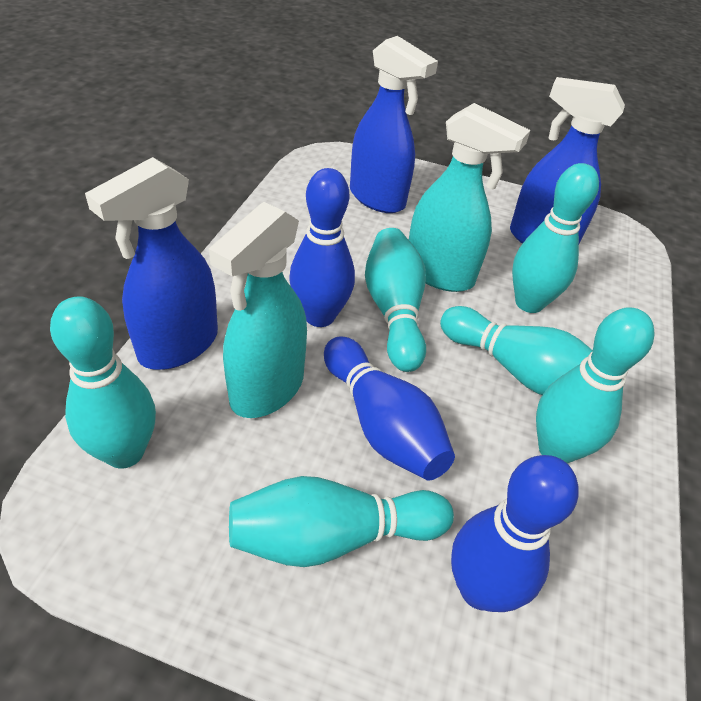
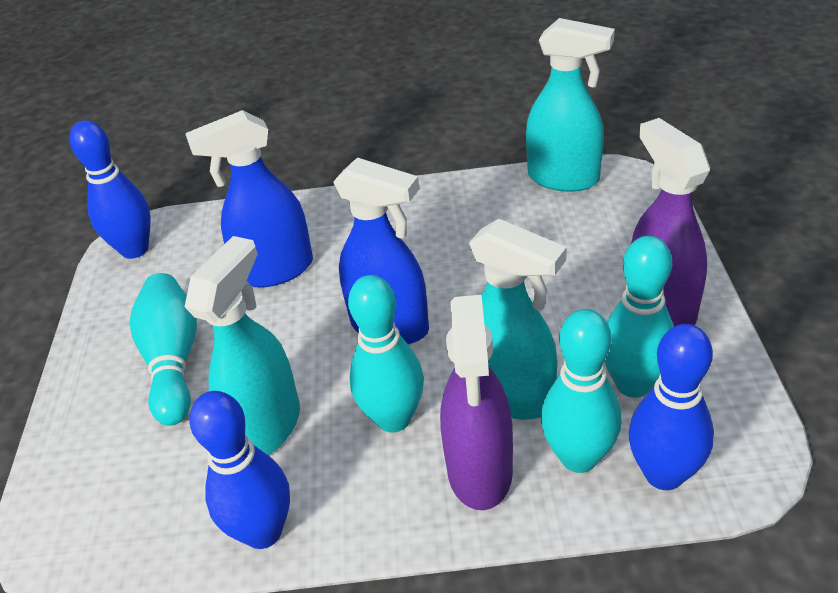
blue spray bottle: [85,157,218,370] [350,36,438,213] [510,77,625,244] = 3 -> [185,110,313,288] [333,158,429,344] = 2
purple spray bottle: none = 0 -> [440,295,513,510] [631,118,710,327] = 2
turquoise bowling pin: [50,296,156,468] [229,476,454,567] [365,228,426,372] [440,306,593,395] [512,163,599,313] [536,307,655,464] = 6 -> [129,273,197,426] [348,275,424,433] [541,309,622,473] [604,236,674,398] = 4
turquoise spray bottle: [209,202,307,418] [409,103,530,292] = 2 -> [185,236,300,455] [469,219,567,420] [526,18,615,192] = 3

